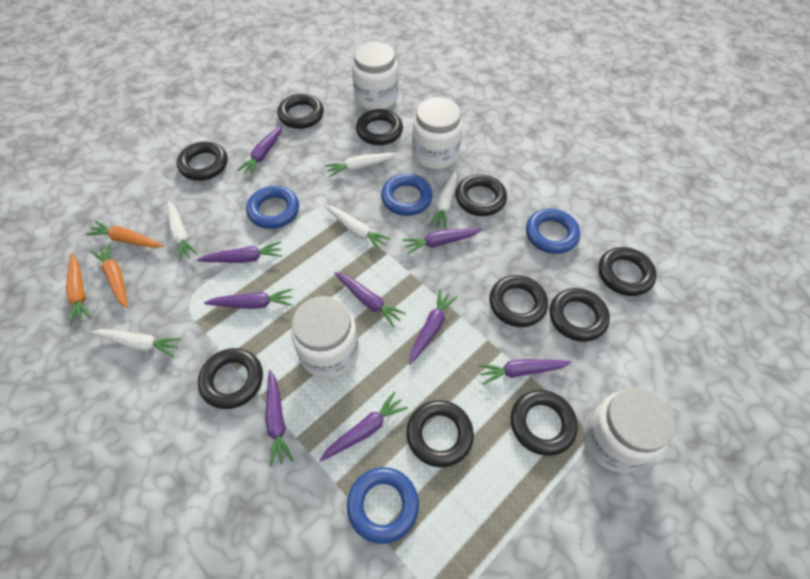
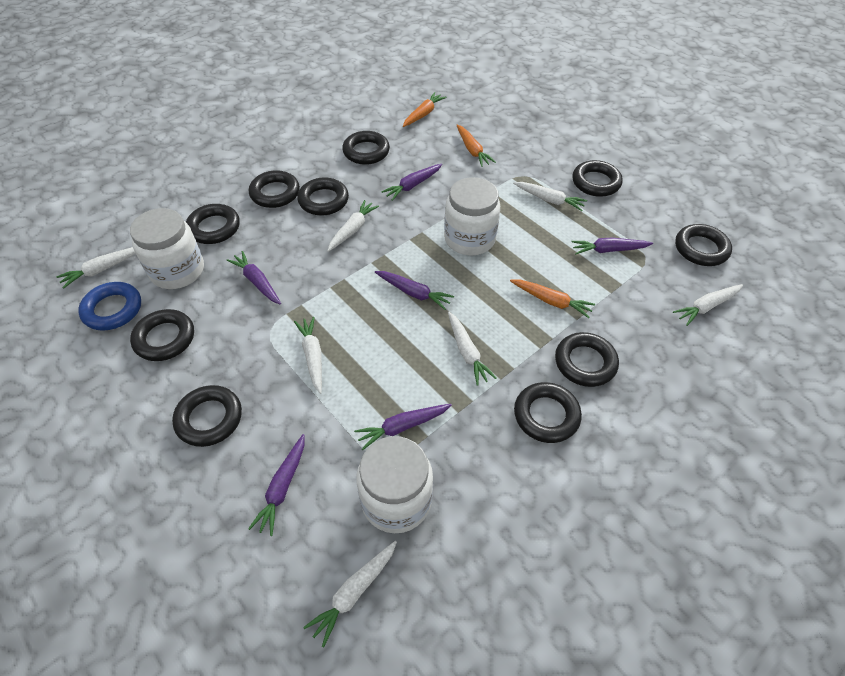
blue ring: [246,186,299,229] [347,467,419,544] [381,174,433,216] [526,208,580,254] = 4 -> [78,282,141,331] = 1
purple carrot: [197,241,282,263] [204,289,293,309] [237,125,282,176] [265,370,293,467] [320,391,408,461] [335,272,406,327] [403,228,482,254] [409,289,458,365] [478,359,572,385] = 9 -> [226,251,281,304] [248,434,305,536] [354,404,452,450] [375,271,454,310] [381,163,442,201] [571,237,653,254] = 6
white carrot: [91,329,182,357] [167,200,198,261] [325,153,397,177] [325,205,391,251] [429,170,457,230] = 5 -> [57,247,136,289] [294,317,322,394] [303,541,397,647] [327,200,379,252] [448,312,497,386] [513,182,587,211] [673,284,743,326] = 7
white jar: [291,296,359,379] [352,42,398,110] [412,97,463,170] [583,388,675,473] = 4 -> [130,208,204,289] [356,436,433,533] [444,177,500,255] = 3

